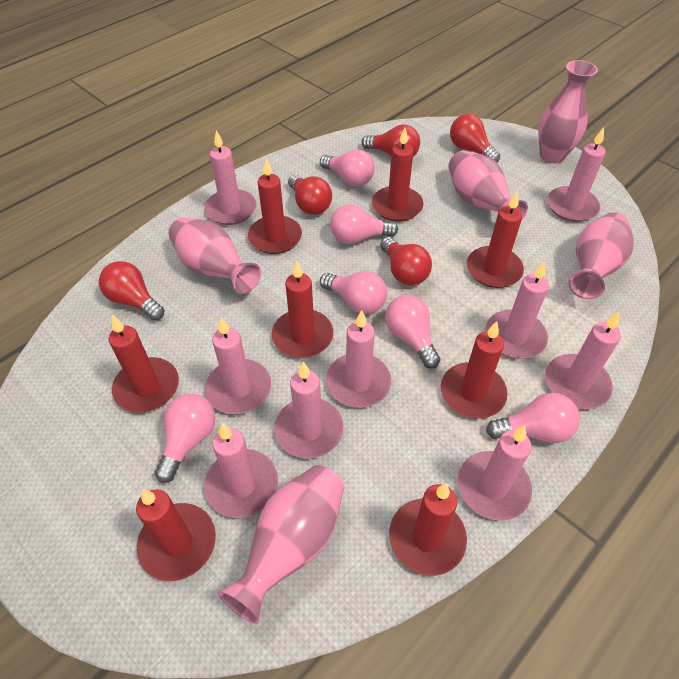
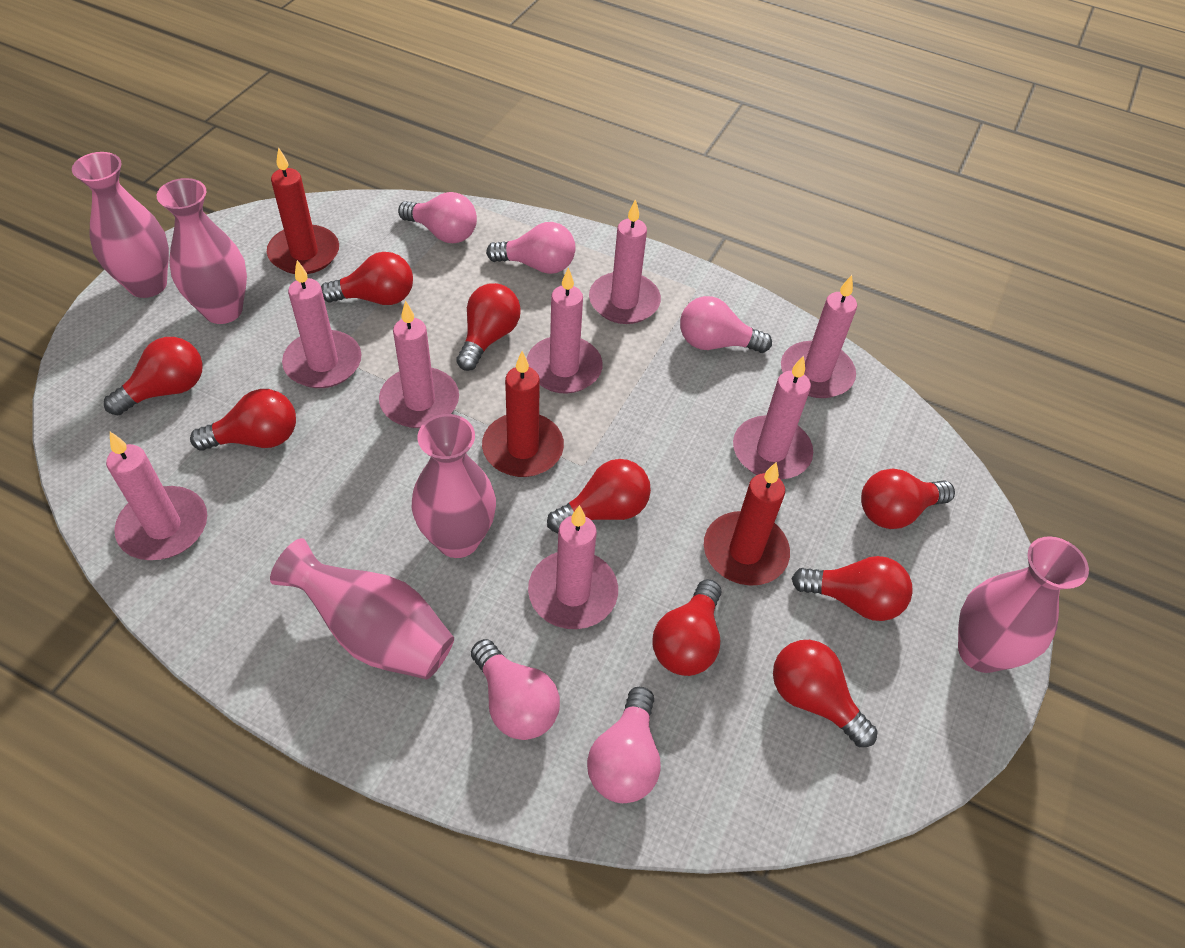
pink candle: [204,130,256,225] [204,423,278,518] [205,317,271,414] [274,362,343,459] [326,310,391,408] [458,425,532,521] [485,261,549,359] [545,312,621,409] [547,128,606,222] = 9 -> [106,432,207,560] [282,260,362,388] [379,300,459,428] [527,267,603,394] [528,505,618,629] [589,199,661,324] [733,356,813,479] [781,275,857,398] = 8
pink light bulb: [154,394,216,483] [320,149,375,187] [320,271,387,314] [330,204,398,244] [385,295,441,369] [486,393,580,443] = 6 -> [398,192,477,243] [471,639,560,740] [486,222,576,274] [587,687,661,803] [680,296,772,353] = 5
red candle: [109,315,179,413] [136,489,216,581] [248,158,302,254] [272,261,333,358] [372,128,424,222] [389,483,467,576] [441,321,508,419] [467,191,524,288] = 8 -> [267,147,339,274] [482,351,564,477] [704,462,790,586] = 3
red light bulb: [99,261,165,321] [288,174,332,215] [361,125,420,156] [380,237,432,286] [450,114,500,163] = 5 -> [104,337,203,415] [190,389,296,451] [321,252,413,305] [456,283,521,371] [547,459,651,533] [652,579,721,676] [773,640,878,747] [792,556,913,621] [861,468,955,529] = 9

